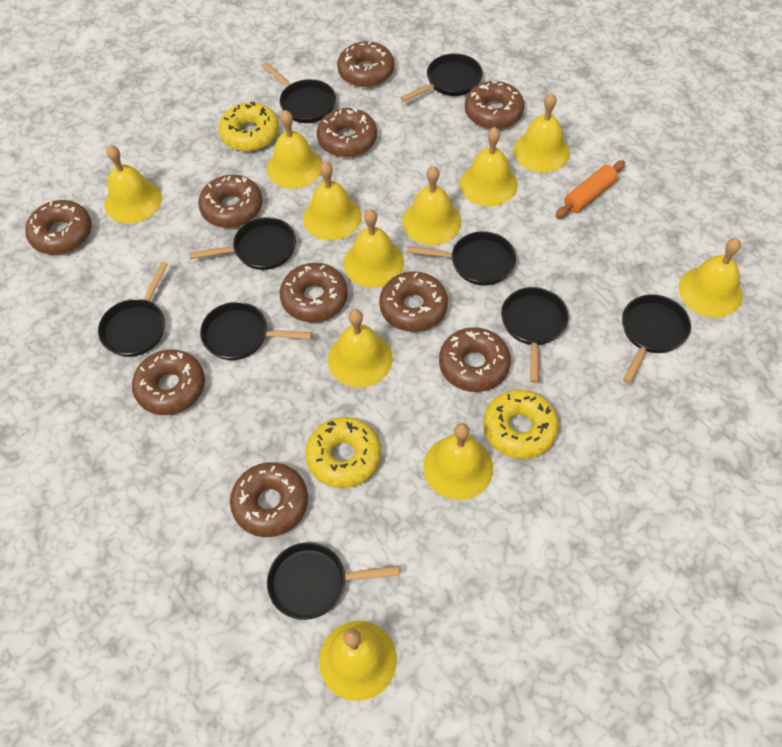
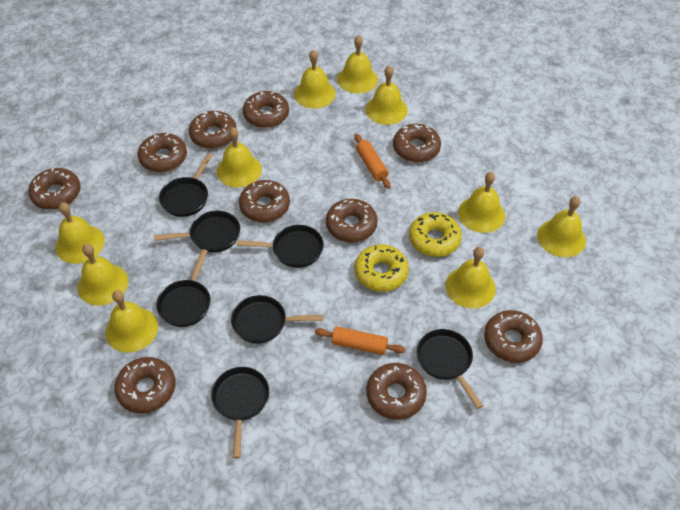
black pan: [98,262,168,357] [189,217,296,270] [200,302,312,360] [261,62,336,123] [267,542,400,620] [400,53,483,102] [407,231,516,285] [501,287,569,383] [622,294,691,384] = 9 -> [154,211,240,253] [156,249,211,327] [159,153,213,217] [211,367,269,458] [231,295,323,344] [237,225,324,268] [417,329,483,409] = 7
orange rolling pin: [556,160,625,218] = 1 -> [315,326,405,355] [354,134,391,189] = 2
yellow bell: [104,145,162,223] [267,110,323,189] [303,162,362,241] [319,621,397,701] [328,309,393,387] [344,209,404,288] [402,166,461,245] [423,423,493,500] [460,127,518,206] [513,93,570,172] [679,238,743,318] = 11 -> [56,202,105,264] [78,244,128,306] [106,290,158,352] [217,127,262,187] [294,50,336,108] [337,35,378,94] [366,65,408,125] [445,247,496,308] [458,172,505,233] [537,196,586,257] = 10
yellow donut: [219,101,279,151] [305,417,381,488] [483,389,559,459] = 3 -> [354,244,409,292] [409,212,462,257] = 2

